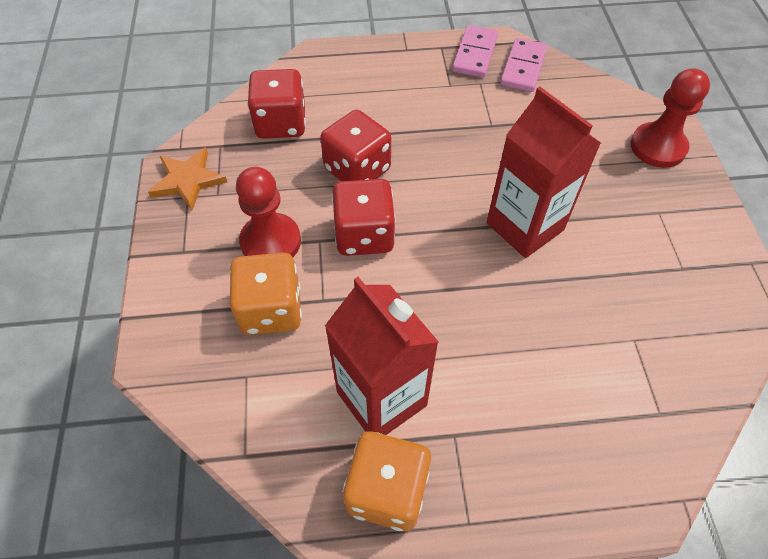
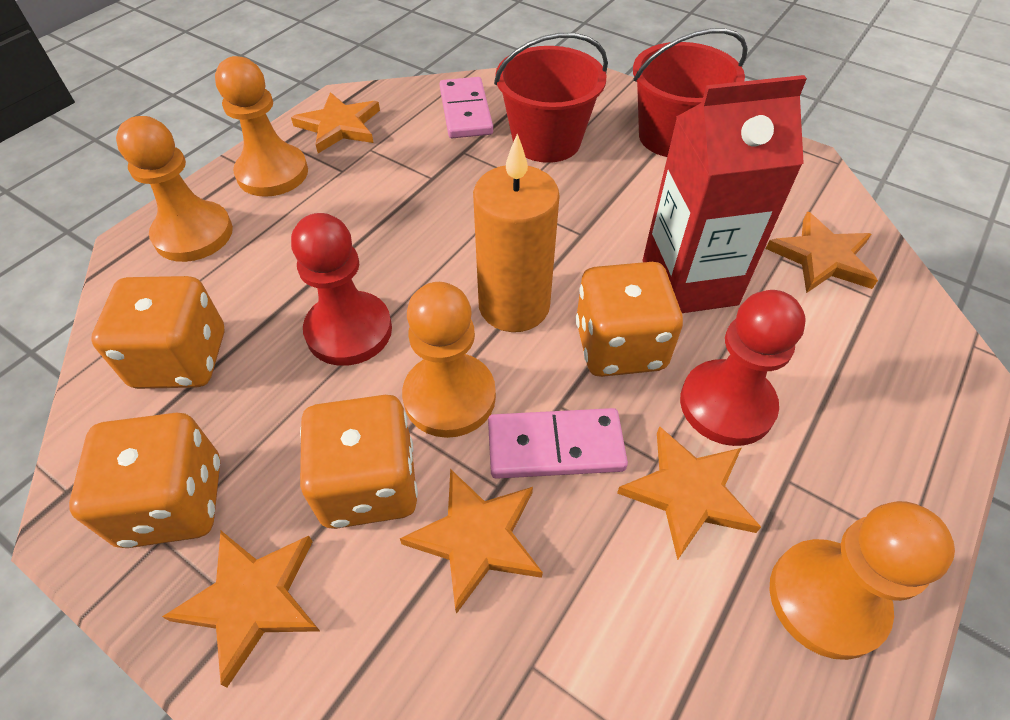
orange candle: none = 0 -> [473,134,560,332] = 1
orange dice: [230,253,302,335] [343,431,431,531] = 2 -> [69,412,220,548] [91,276,224,389] [300,395,418,529] [576,262,683,377] = 4
orange pawn: none = 0 -> [116,116,233,262] [215,56,308,197] [402,282,496,438] [770,501,955,660] = 4
orange star: [148,147,227,210] = 1 -> [162,531,320,688] [291,92,380,153] [400,469,543,614] [617,426,761,560] [766,212,878,293] = 5
red bucket: none = 0 -> [494,33,608,163] [633,28,748,157] = 2
red carton: [325,277,439,435] [487,86,601,258] = 2 -> [643,75,807,313] = 1
red dice: [247,69,306,139] [320,110,391,181] [332,179,396,256] = 3 -> none = 0

